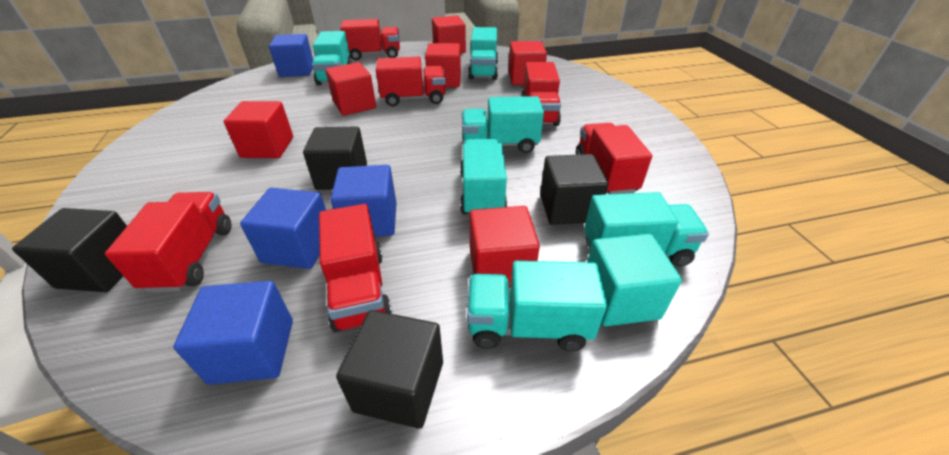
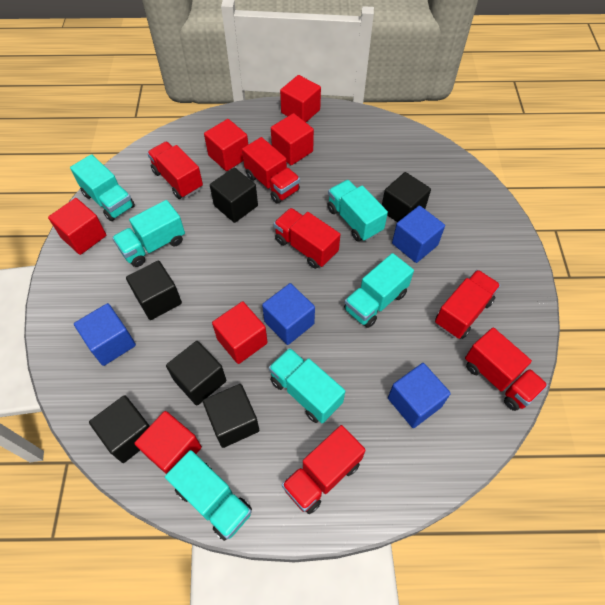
black cube: [12,208,127,292] [303,126,367,190] [336,310,443,429] [540,154,609,225] = 4 -> [89,395,149,463] [126,260,182,320] [166,341,227,406] [203,384,259,448] [210,167,258,223] [382,172,431,222] = 6
turquoise cube: [587,234,682,326] = 1 -> none = 0

